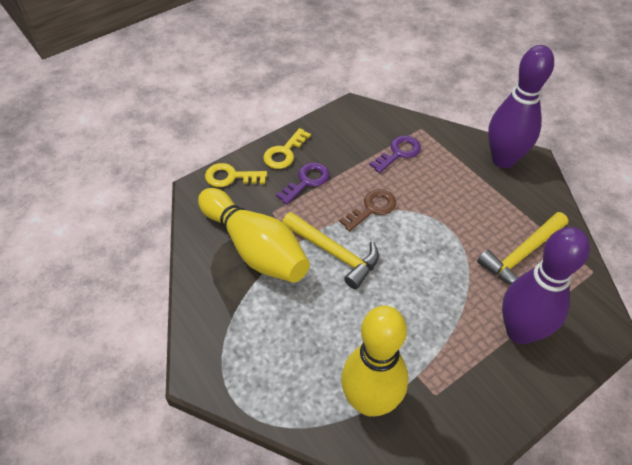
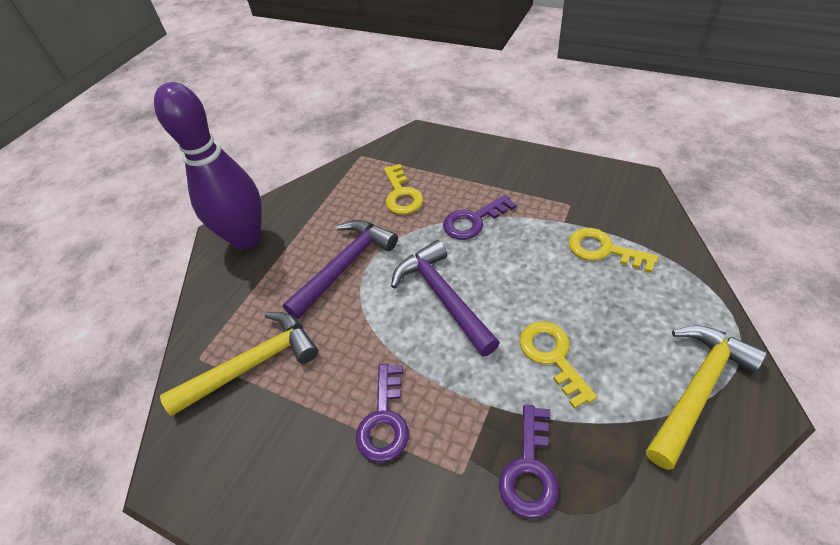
brown key: [339,189,396,231] = 1 -> none = 0
purple bowling pin: [488,45,554,168] [502,227,590,344] = 2 -> [154,82,262,250] = 1
purple hammer: none = 0 -> [283,220,398,320] [391,240,500,357] = 2
purple key: [276,162,329,204] [369,136,421,173] = 2 -> [356,364,409,462] [443,195,516,240] [499,404,559,519] = 3
yellow bowling pin: [198,188,310,283] [341,306,408,416] = 2 -> none = 0
yellow key: [205,163,267,187] [263,128,311,169] = 2 -> [384,164,423,215] [519,321,597,409] [568,228,658,273] = 3

